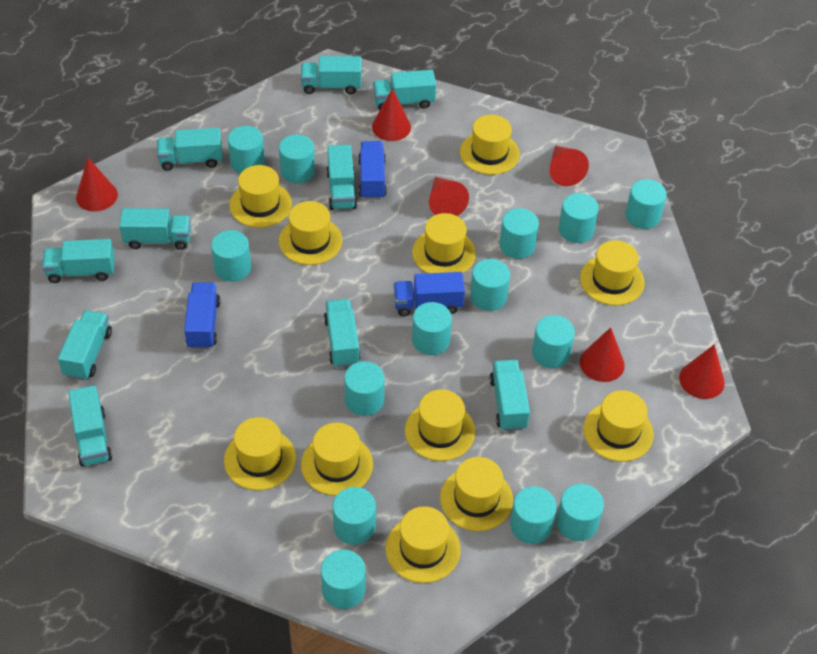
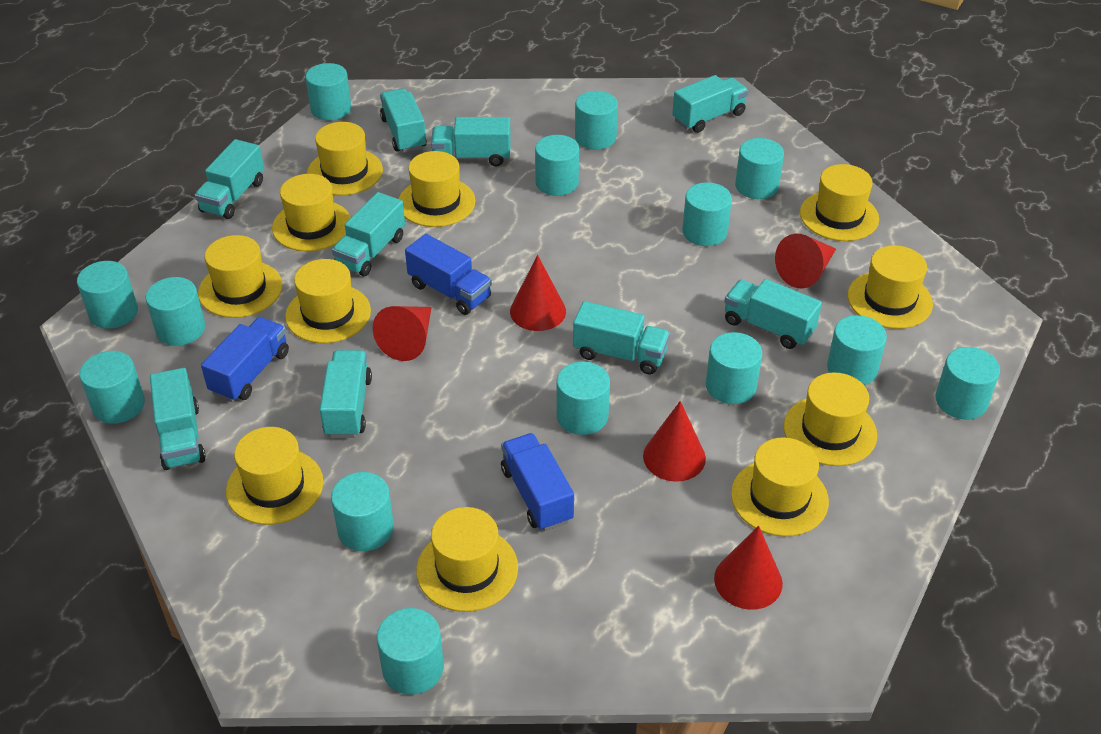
red cone: [76,158,118,211] [372,88,411,141] [429,177,469,216] [549,146,589,186] [580,327,625,382] [679,344,725,399] = 6 -> [372,306,432,361] [510,255,566,331] [643,401,706,482] [714,526,783,610] [775,234,836,288] = 5
turquoise truck: [42,239,115,283] [58,310,112,380] [68,385,112,467] [119,208,191,250] [157,128,222,171] [301,56,361,94] [324,299,361,368] [326,145,357,210] [373,70,436,110] [489,360,530,431] = 10 -> [150,368,206,470] [195,139,264,219] [320,350,372,438] [332,192,405,276] [380,88,427,153] [431,117,511,166] [573,301,670,375] [672,75,748,133] [724,279,822,349] = 9

